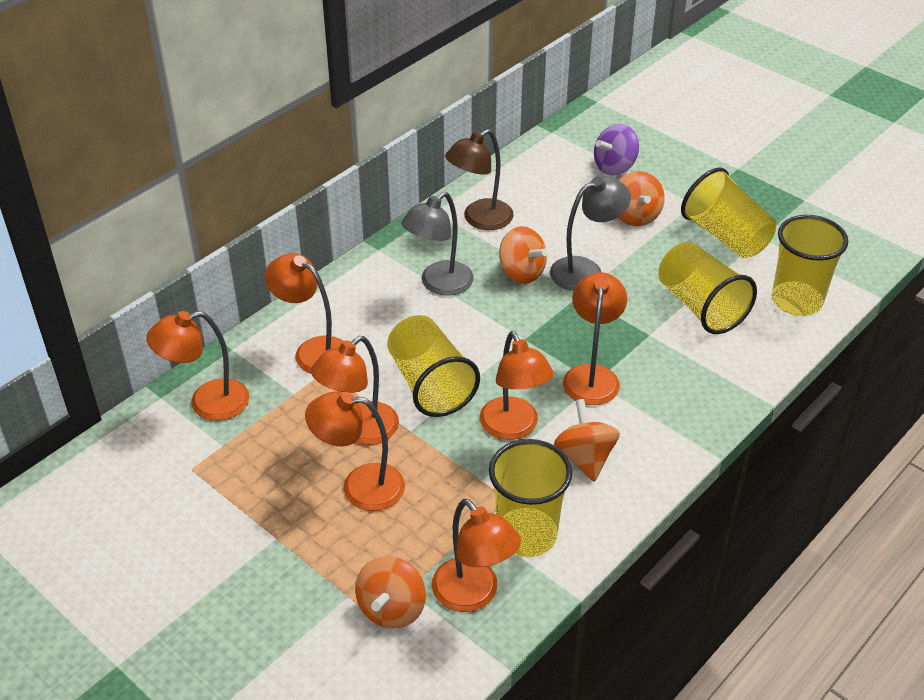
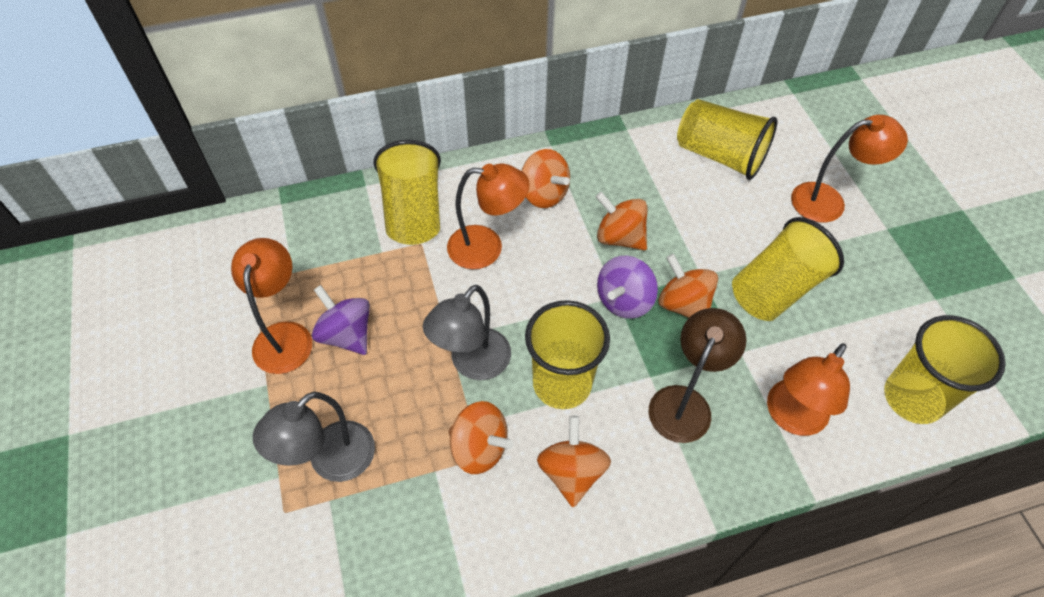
orange lamp: [146,311,249,421] [265,253,343,374] [305,391,405,511] [311,336,399,445] [432,499,521,612] [480,331,554,440] [563,272,627,405] = 7 -> [231,238,312,374] [447,164,530,269] [767,343,850,436] [791,115,908,223] = 4
orange spinning top: [355,556,426,629] [499,226,548,284] [554,399,620,482] [618,171,665,226] = 4 -> [448,401,513,474] [522,149,570,208] [537,416,611,507] [596,192,648,250] [658,254,718,318] = 5
purple spinning top: [594,124,639,176] = 1 -> [312,285,370,355] [597,256,658,319] = 2

